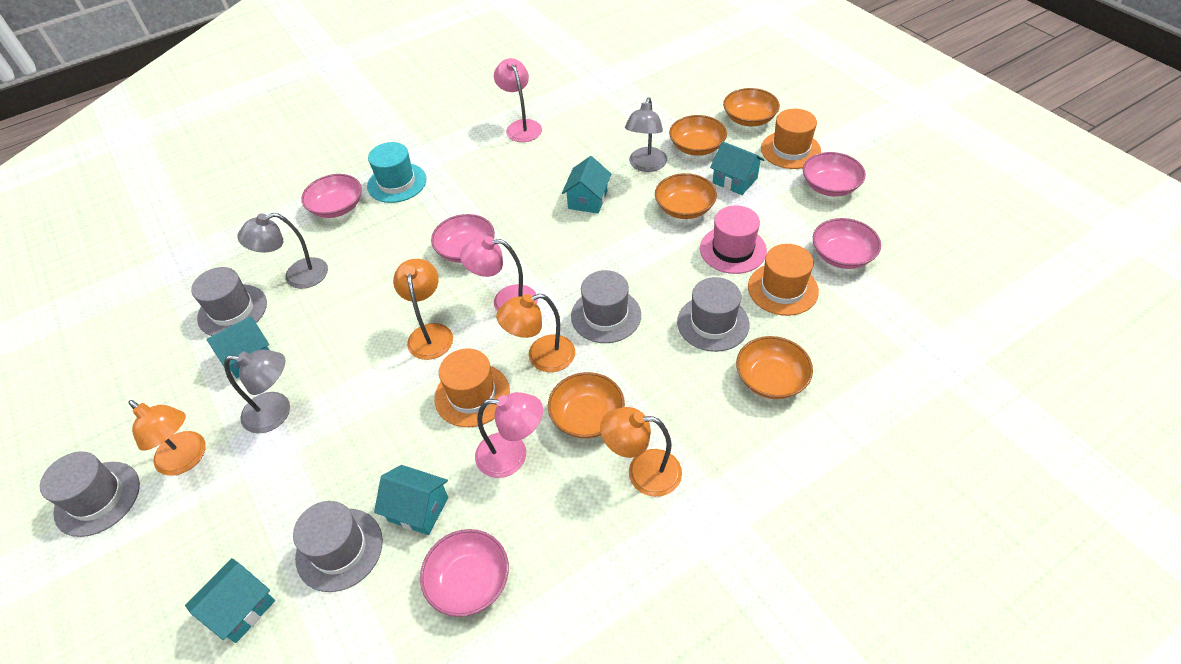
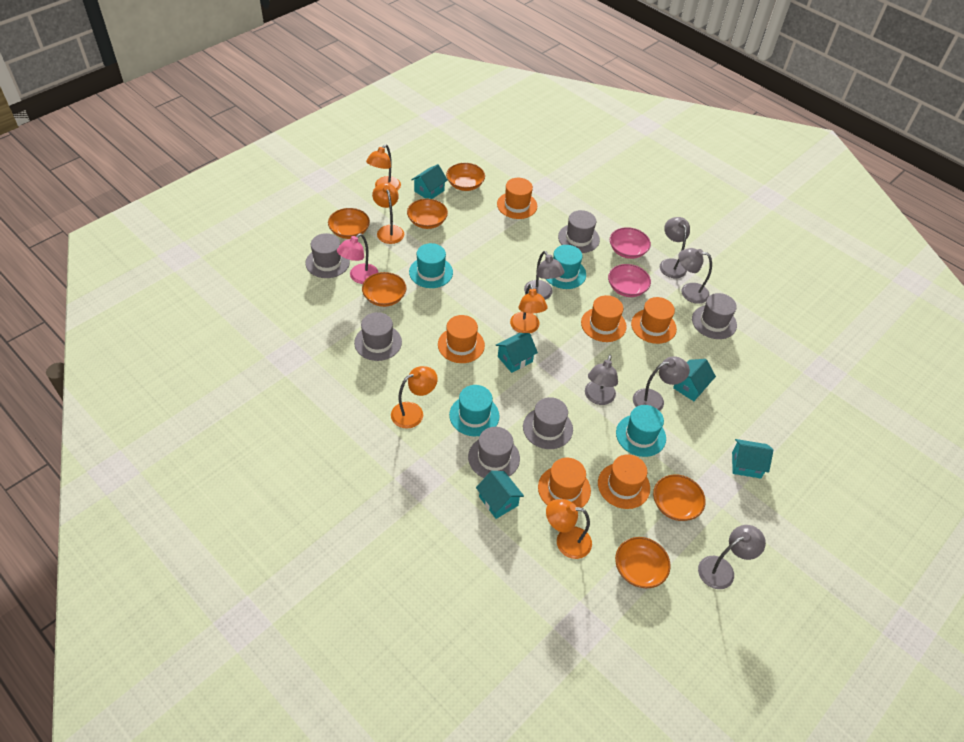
grey hat: [40,451,140,537] [191,267,267,336] [293,501,383,592] [571,270,641,343] [677,277,750,352] = 5 -> [305,233,350,278] [354,312,402,361] [468,427,520,478] [523,397,573,449] [558,210,600,253] [692,293,737,339] = 6
grey lamp: [224,350,290,433] [238,213,328,289] [625,98,667,172] = 3 -> [524,251,565,300] [585,355,618,405] [633,356,690,411] [660,217,690,278] [678,248,712,304] [698,525,766,589] = 6
orange bowl: [548,372,625,439] [655,173,717,219] [669,115,727,156] [723,88,780,127] [736,336,813,399] = 5 -> [328,208,370,239] [362,272,406,307] [407,199,448,229] [446,163,485,191] [615,537,671,588] [653,474,706,521] = 6
orange hat: [434,349,510,427] [748,244,819,316] [761,109,821,169] = 3 -> [438,315,485,363] [497,178,537,219] [538,458,591,508] [581,295,627,342] [598,454,650,509] [631,297,677,344] = 6
orange lamp: [128,400,206,476] [393,259,453,360] [496,294,575,372] [600,407,682,497] = 4 -> [366,144,401,191] [372,183,404,244] [391,366,438,429] [510,284,548,333] [546,499,592,559] = 5
pink bowl: [301,174,362,218] [420,529,509,617] [431,214,495,263] [803,152,866,197] [813,218,881,269] = 5 -> [608,264,651,297] [610,227,651,259] = 2
pink hat: [700,205,767,274] = 1 -> none = 0
pink lamp: [460,236,538,311] [475,392,543,478] [494,58,542,142] = 3 -> [337,234,379,284] = 1
turquoise hat: [367,142,427,203] = 1 -> [409,243,453,288] [449,385,500,436] [546,245,586,289] [616,405,666,457] = 4

